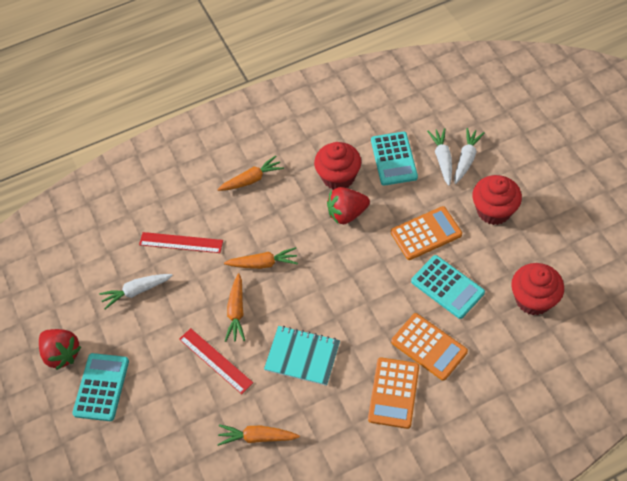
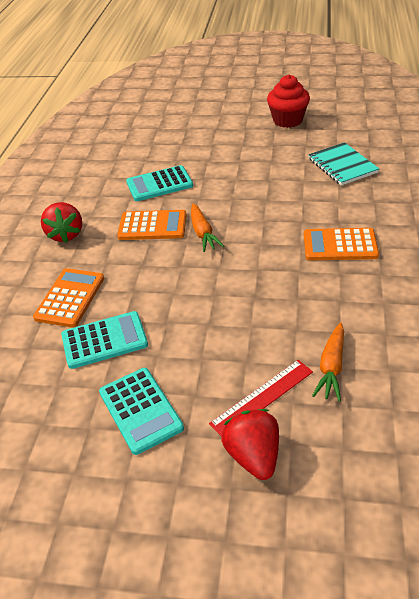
orange carrot: [217,156,284,191] [217,424,300,446] [224,247,298,269] [225,273,245,342] = 4 -> [191,203,224,252] [312,322,344,402] = 2
red cupcake: [314,142,361,190] [472,175,522,225] [511,263,564,315] = 3 -> [267,74,310,128] = 1
red ruler: [139,232,223,253] [179,328,253,394] = 2 -> [209,360,313,436] = 1
white carrot: [99,274,173,309] [427,128,452,186] [454,128,485,184] = 3 -> none = 0

